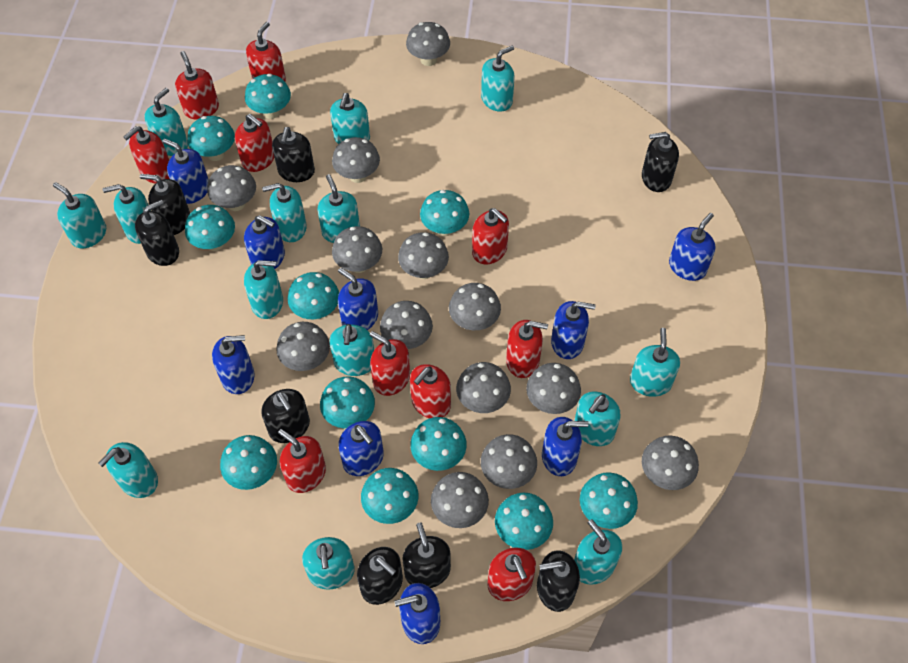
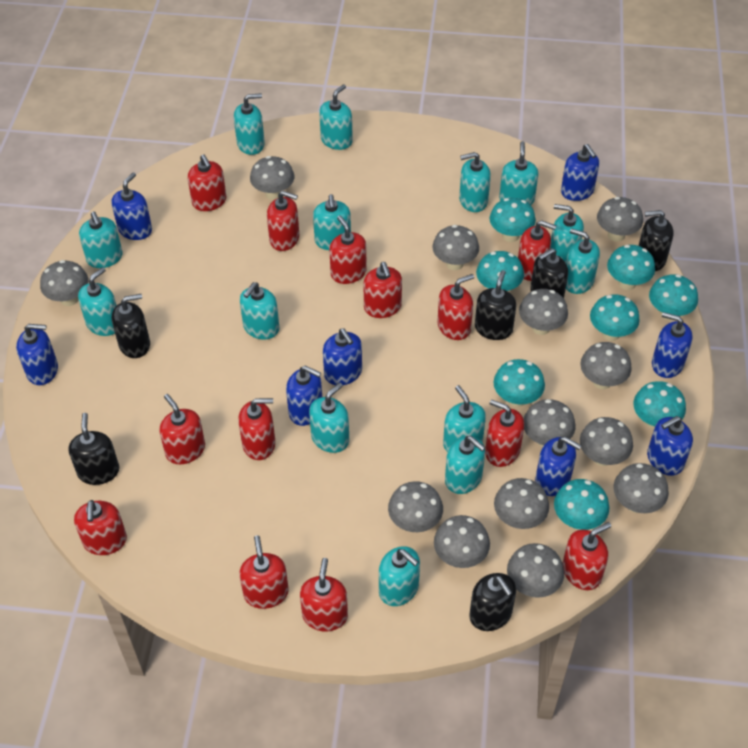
black soap dispenser: [135,200,179,266] [140,174,190,235] [261,389,310,443] [272,127,315,182] [357,547,403,605] [402,522,451,588] [537,550,580,612] [642,132,679,192] = 8 -> [68,413,119,485] [112,294,150,358] [469,573,516,631] [475,270,516,340] [530,248,568,298] [639,210,674,271] = 6
blue soap dispenser: [162,138,209,204] [212,335,254,394] [244,215,285,269] [338,268,378,330] [338,421,384,476] [394,583,440,644] [542,417,589,476] [551,301,596,359] [669,213,716,281] = 9 -> [16,324,58,385] [111,172,152,240] [286,366,322,426] [323,329,362,385] [535,437,582,496] [561,144,599,201] [647,416,693,476] [652,312,693,378] = 8
red soap dispenser: [123,126,170,183] [175,51,219,119] [235,114,274,172] [246,22,286,81] [278,429,326,493] [370,331,410,396] [410,364,451,418] [472,208,509,265] [488,547,536,601] [506,320,548,378] = 10 -> [74,500,127,555] [159,394,205,464] [188,154,226,211] [238,398,275,460] [239,535,289,609] [267,191,299,251] [300,558,348,631] [329,215,367,284] [363,262,402,318] [437,274,474,340] [485,399,524,467] [518,220,556,281] [563,522,611,590] = 13
turquoise mushroom: [185,205,235,251] [187,116,235,161] [220,435,277,490] [245,74,291,119] [288,272,339,319] [320,376,375,428] [361,468,419,524] [410,417,467,471] [420,190,469,236] [495,493,553,550] [580,472,638,529] = 11 -> [476,251,524,291] [490,198,536,242] [494,359,545,407] [554,479,609,530] [590,294,640,341] [607,245,655,290] [633,381,686,429] [649,274,698,321] = 8

